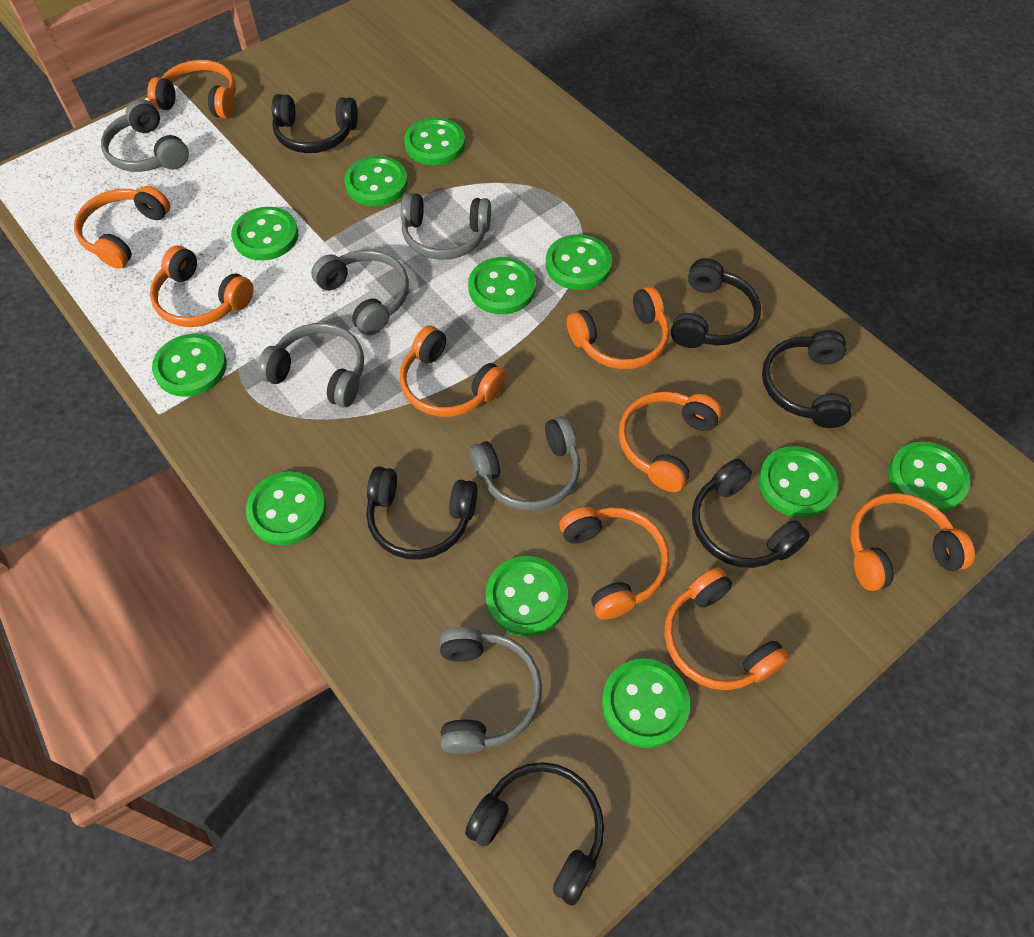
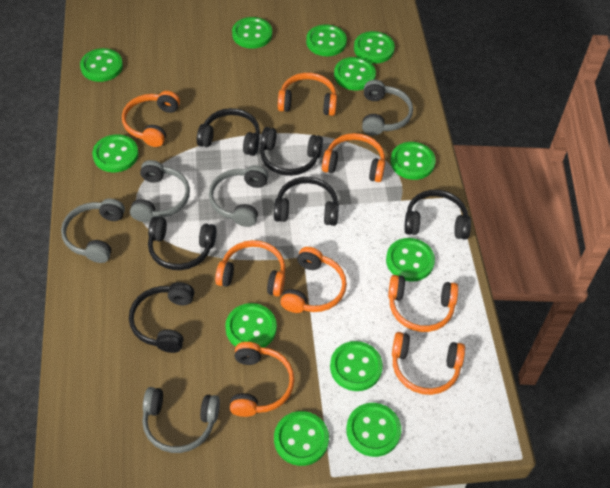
green button: [152,334,227,397] [231,207,298,261] [246,471,326,545] [344,156,408,206] [404,117,465,165] [468,257,535,314] [485,556,568,637] [546,234,612,290] [602,658,690,748] [758,446,838,518] [888,441,970,512] = 11 -> [80,48,123,82] [92,134,139,172] [225,303,277,348] [232,17,272,49] [274,411,329,466] [306,24,347,56] [330,341,383,391] [334,57,376,90] [346,403,401,457] [354,31,395,63] [386,238,435,282] [390,142,436,180] = 12
grey headphones: [101,99,189,172] [257,323,364,408] [311,250,409,335] [401,193,491,260] [440,627,542,754] [470,416,580,511] = 6 -> [61,198,125,263] [130,160,190,222] [142,387,220,453] [209,165,268,227] [362,80,413,136] = 5
orange headphones: [74,186,170,269] [147,60,236,119] [150,246,253,327] [400,326,507,417] [559,507,669,620] [567,286,669,369] [619,391,722,492] [665,567,790,690] [850,493,975,591] = 9 -> [122,91,180,147] [215,240,285,297] [230,342,294,417] [278,73,337,116] [280,247,347,313] [322,133,385,182] [388,275,458,332] [392,332,465,395] = 8

